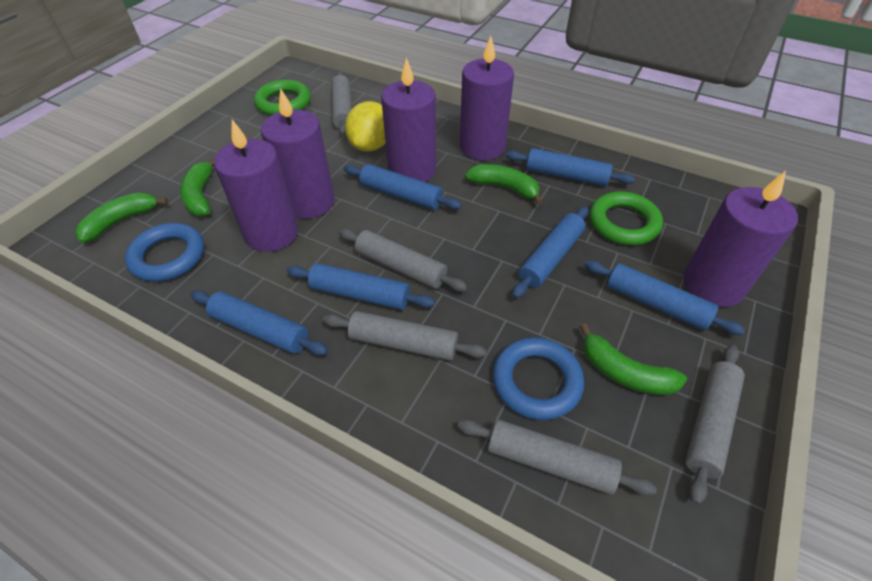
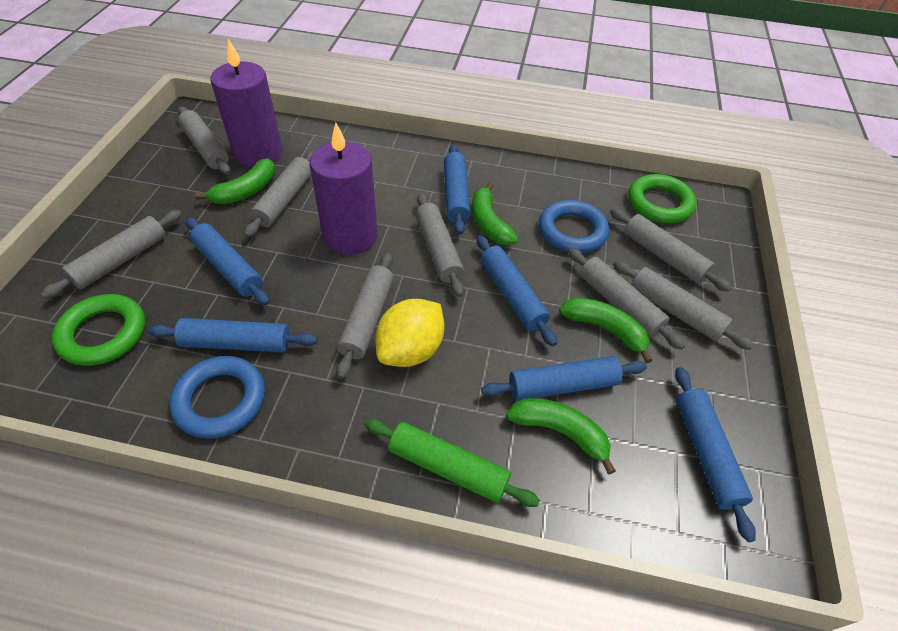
green rolling pin: none = 0 -> [364,419,540,507] = 1
grey rolling pin: [323,311,487,361] [331,71,352,136] [339,229,467,292] [458,419,657,496] [685,345,745,505] = 5 -> [41,210,182,298] [178,107,230,175] [244,150,315,237] [336,253,394,379] [416,193,464,297] [568,248,685,350] [610,208,732,292] [613,261,754,350] = 8
purple candle: [214,120,298,252] [261,88,335,219] [381,58,436,182] [460,36,514,160] [683,171,798,307] = 5 -> [211,39,282,167] [310,122,378,255] = 2

